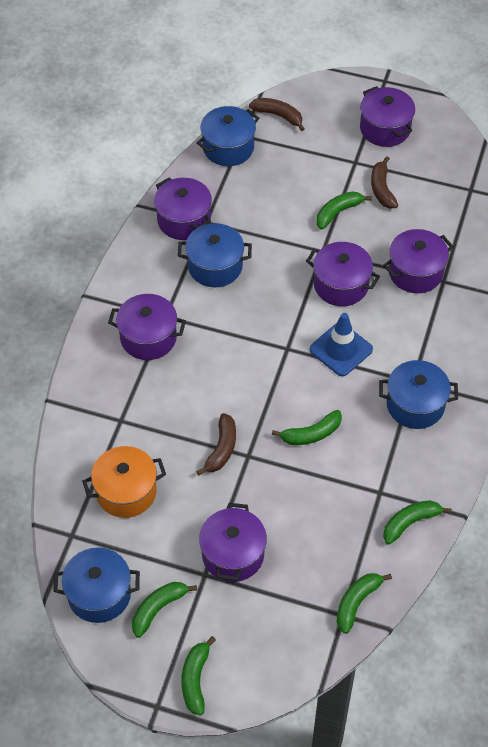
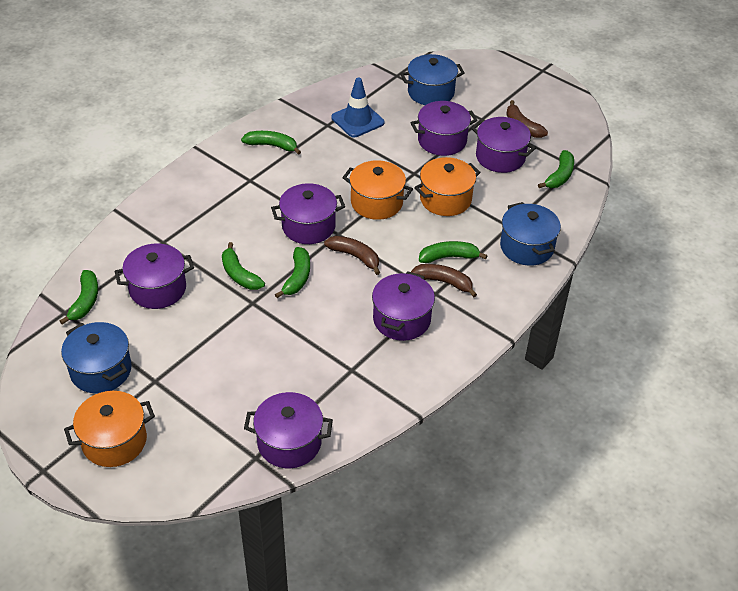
blue pot: [53,547,140,623] [178,223,252,287] [197,106,259,166] [379,360,458,429] = 4 -> [61,322,132,393] [400,54,465,105] [500,202,561,266] = 3
orange pot: [82,446,166,518] = 1 -> [64,391,155,467] [342,160,413,220] [414,157,481,216] = 3

